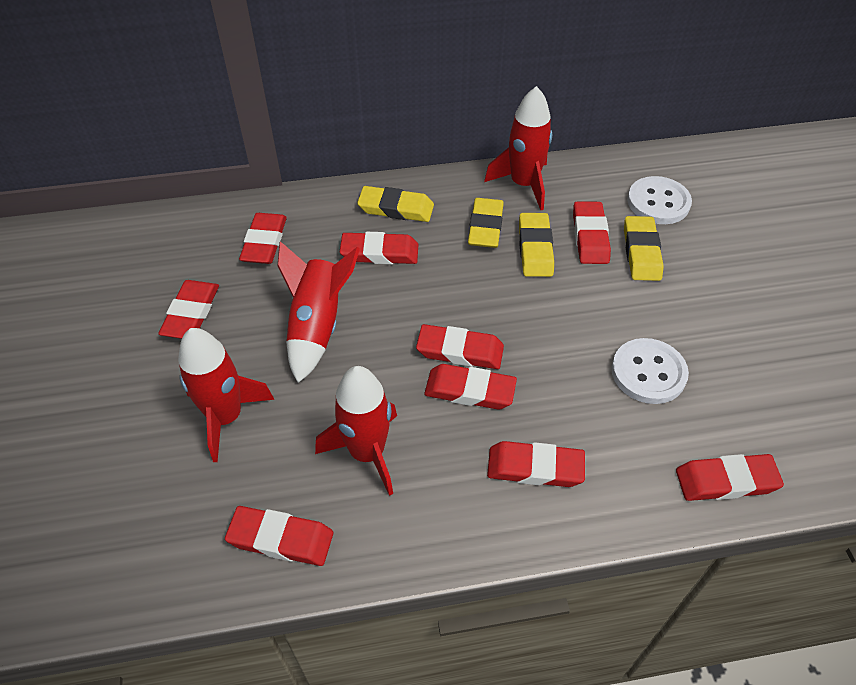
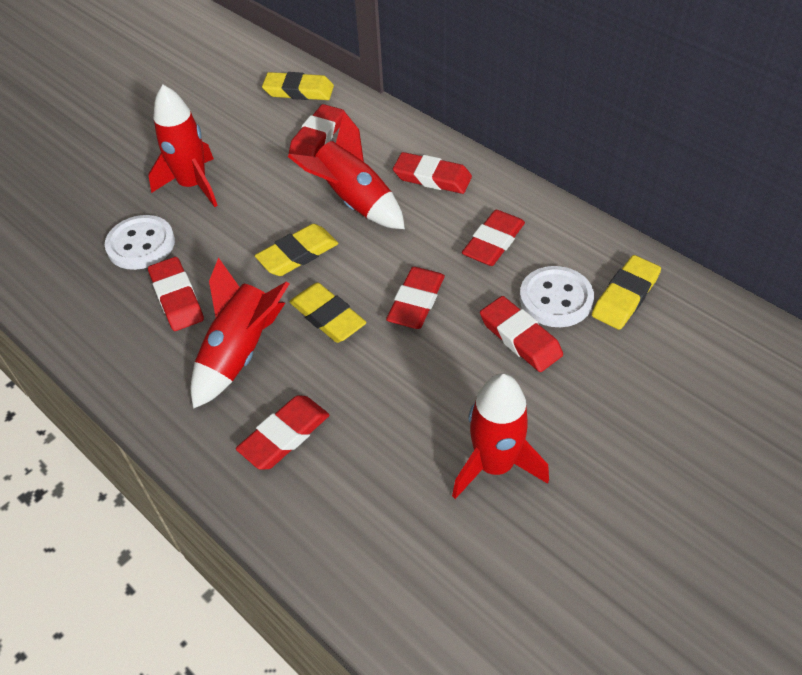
red eraser: [158,280,219,339] [225,506,333,566] [239,213,287,264] [340,232,419,264] [416,324,504,369] [424,364,517,409] [487,441,585,487] [573,201,611,264] [676,454,784,501] = 9 -> [148,257,204,331] [236,395,330,470] [289,104,345,157] [386,267,445,329] [393,152,472,194] [462,210,525,266] [480,296,563,372] = 7

